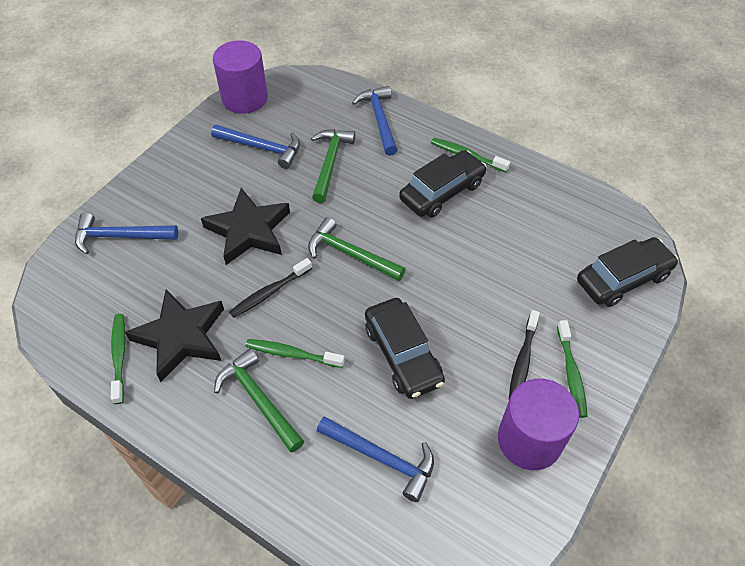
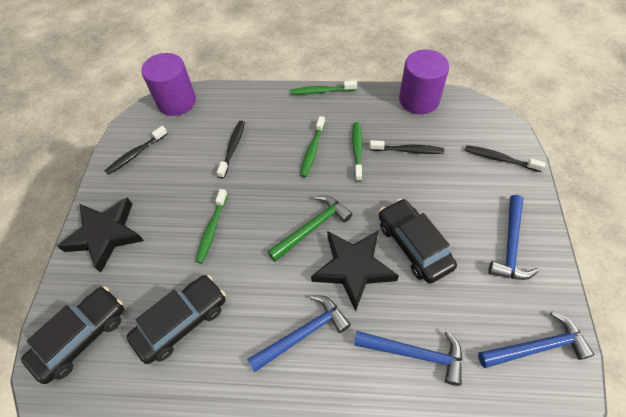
black toothbrush: [229,258,312,318] [509,310,540,399] = 2 -> [105,126,168,175] [217,121,245,179] [370,140,444,154] [465,145,545,172] = 4
green hammer: [214,349,304,452] [308,217,406,281] [311,129,355,203] = 3 -> [267,195,353,262] = 1

